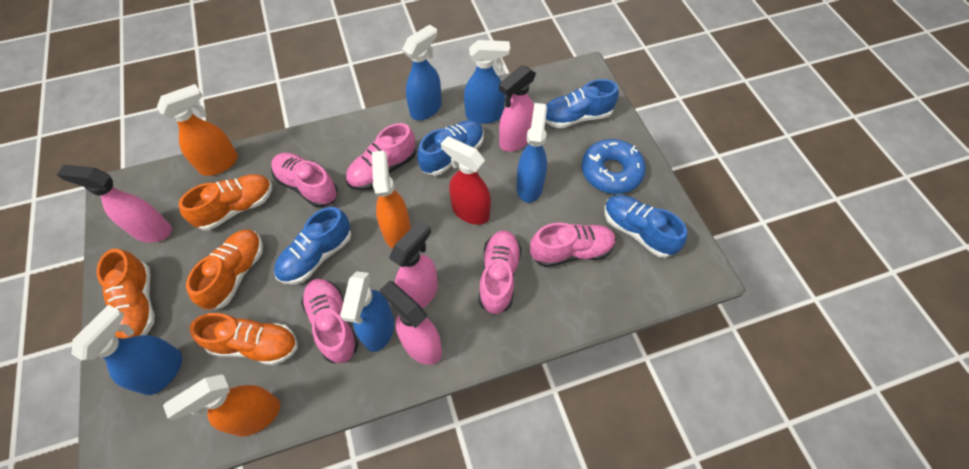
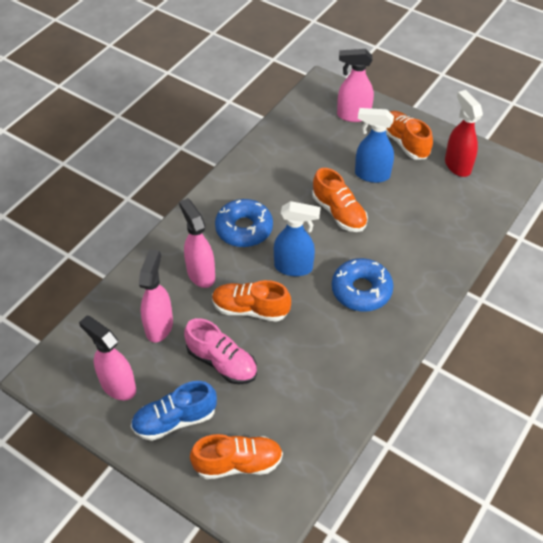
blue donut: [582,139,646,194] = 1 -> [215,199,273,247] [332,258,394,312] = 2
blue shoe: [274,207,351,285] [417,120,484,176] [545,79,619,128] [604,195,687,258] = 4 -> [131,381,217,441] = 1
blue spray bottle: [72,305,182,395] [340,271,394,352] [402,25,442,120] [464,40,510,124] [516,103,547,203] = 5 -> [274,201,321,276] [355,108,394,183] = 2
orange spray bottle: [157,84,238,176] [163,375,280,436] [372,151,411,249] = 3 -> none = 0
pink shoe: [271,153,338,207] [301,279,359,363] [346,123,416,191] [479,230,522,315] [530,223,616,267] = 5 -> [184,318,257,384] = 1

